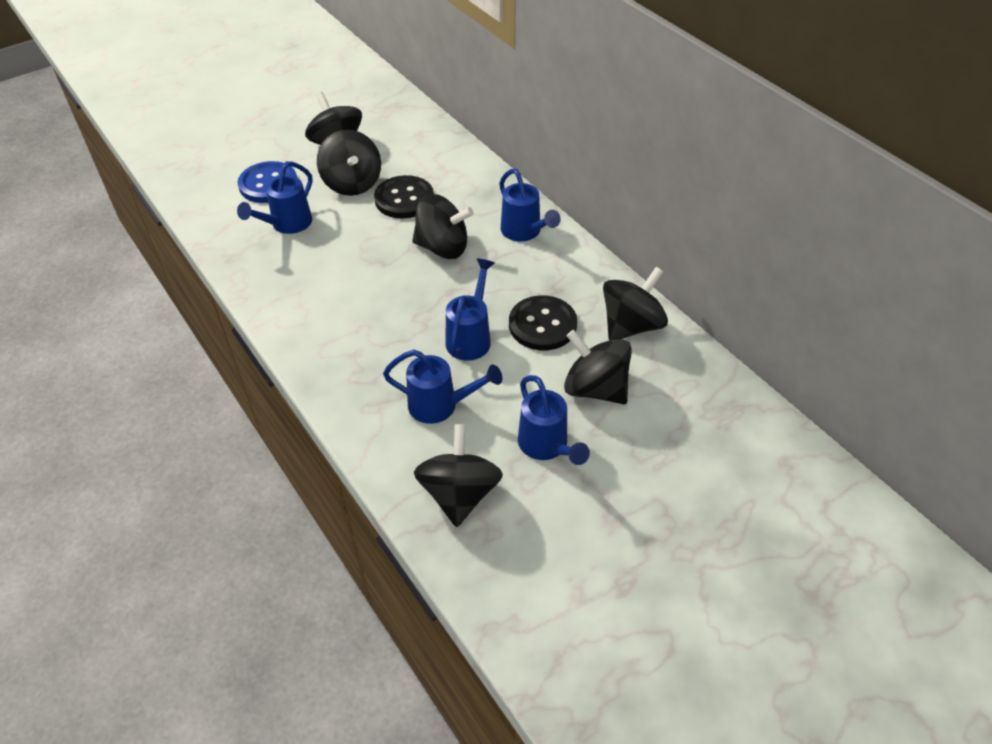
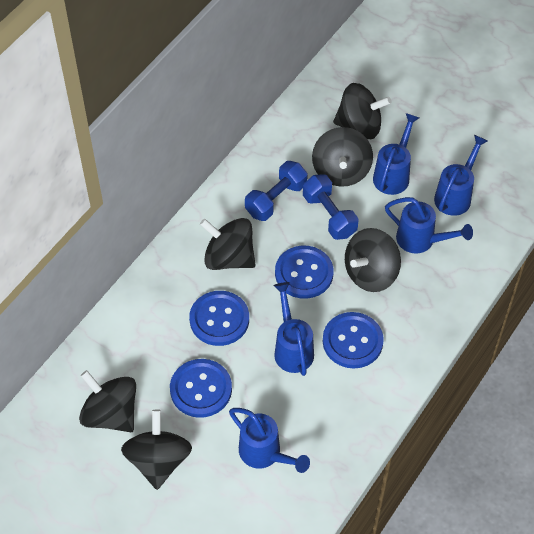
black button: [374,175,434,219] [509,295,577,350] = 2 -> none = 0
blue button: [238,161,297,203] = 1 -> [170,359,232,418] [189,291,249,346] [275,246,334,299] [323,312,384,368] = 4
blue dumbbell: none = 0 -> [245,161,308,221] [303,174,359,240] = 2

